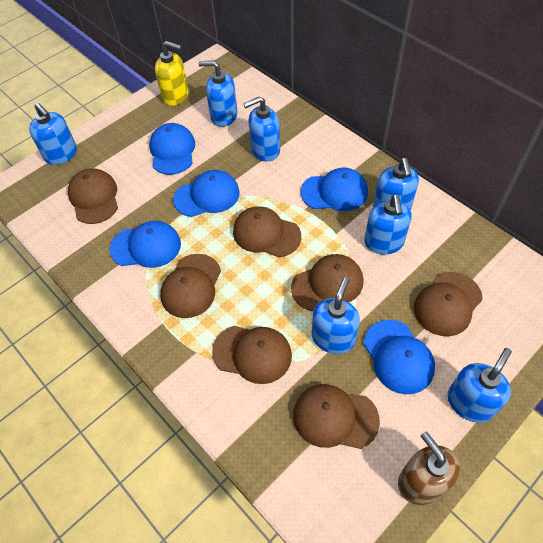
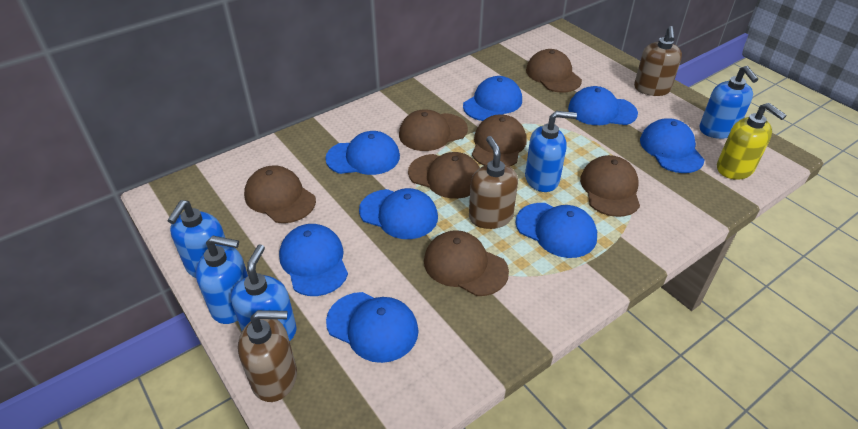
blue cap: [110,221,181,268] [149,123,195,175] [173,170,240,217] [301,168,368,211] [364,320,435,394] = 5 -> [279,224,348,296] [325,131,400,175] [326,292,419,363] [359,188,438,239] [463,76,522,121] [515,203,597,258] [568,86,638,125] [640,118,704,173] = 8
blue soap dispenser: [29,103,77,165] [199,60,237,127] [243,96,280,162] [312,277,360,354] [364,194,412,254] [373,158,419,210] [448,348,512,423] = 7 -> [167,200,225,278] [196,236,248,324] [231,244,297,341] [525,111,577,192] [700,66,758,139] = 5
brown soap dispenser: [398,432,460,505] = 1 -> [238,310,297,402] [469,136,518,229] [634,26,682,96] = 3

